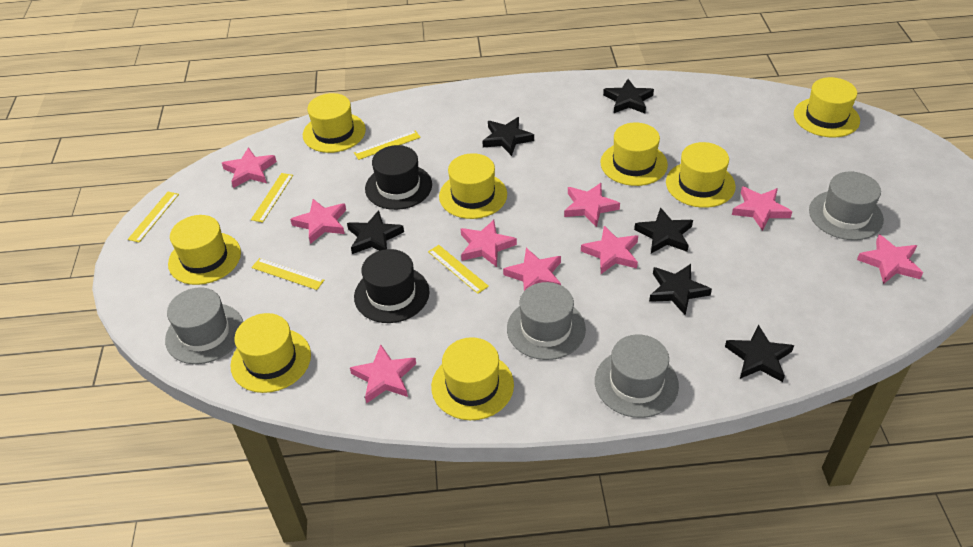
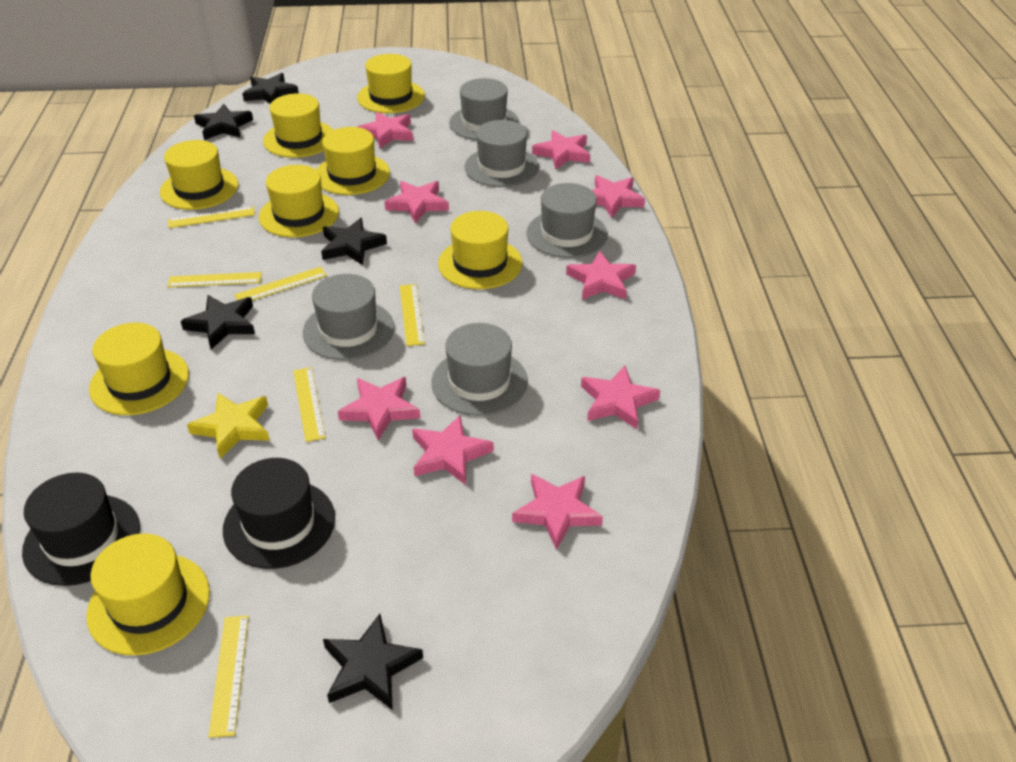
black star: [347,210,404,254] [482,117,534,156] [603,79,654,113] [634,207,693,253] [649,264,712,315] [725,325,794,382] = 6 -> [181,295,255,349] [194,104,253,140] [242,73,299,104] [321,218,387,265] [323,614,423,710] = 5
grey hat: [165,287,243,364] [507,282,586,360] [595,334,679,418] [809,171,884,240] = 4 -> [303,274,394,360] [431,323,528,416] [449,78,519,140] [465,120,539,187] [526,183,608,258] = 5
yellow ruler: [128,192,179,242] [251,173,293,222] [251,258,325,290] [354,131,421,160] [428,245,489,294] = 5 -> [167,272,262,287] [168,206,255,228] [209,616,249,738] [234,267,327,301] [293,367,326,442] [400,284,425,346] = 6
yellow star: none = 0 -> [187,393,270,459] = 1

